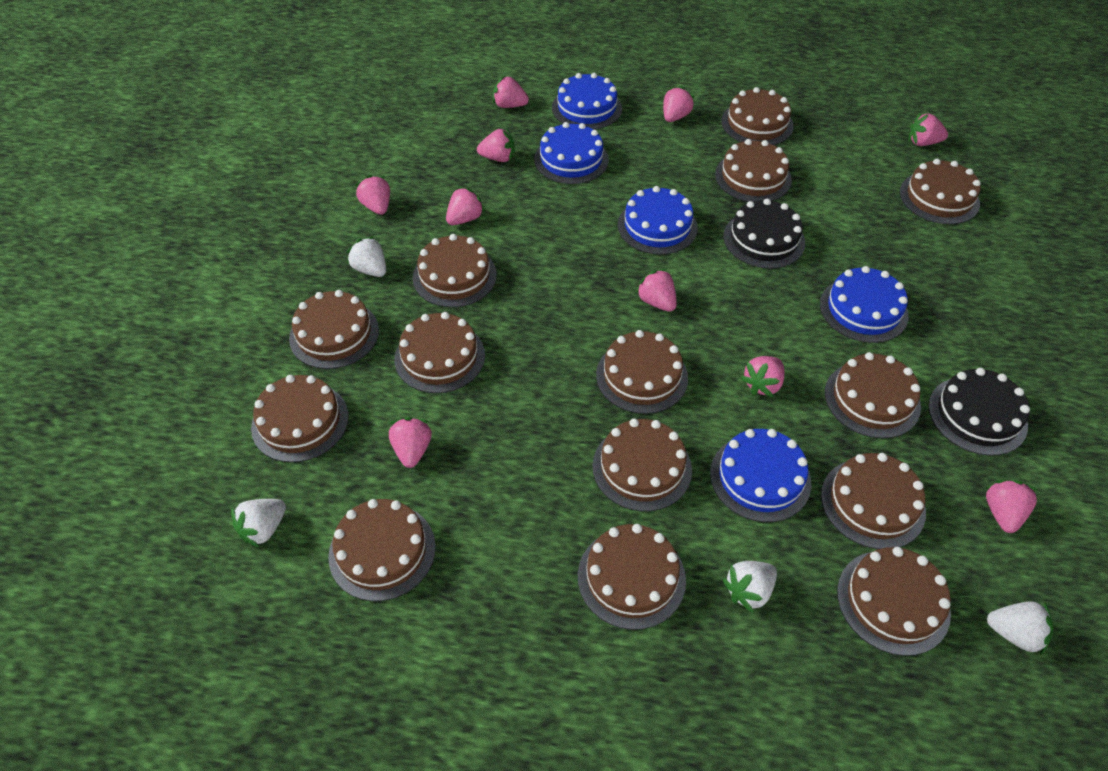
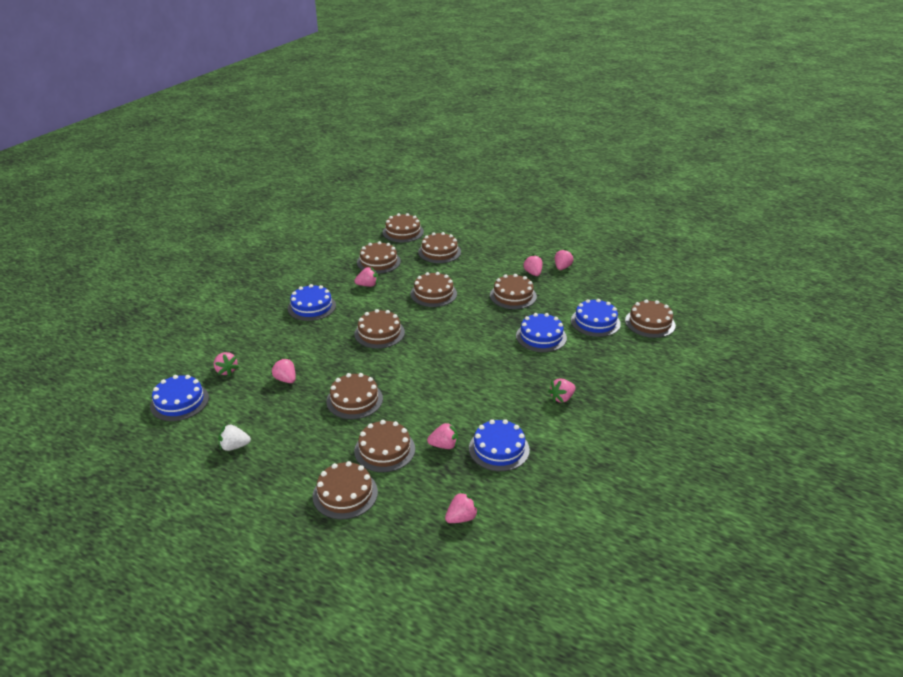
black cake: [724,199,805,269] [929,368,1030,456] = 2 -> none = 0
brown cake: [251,375,349,463] [289,290,379,369] [328,499,436,601] [394,312,485,393] [413,234,497,307] [578,524,686,630] [593,418,692,511] [596,330,688,414] [715,139,792,202] [721,87,794,145] [821,453,926,549] [825,352,921,438] [837,547,951,656] [900,159,981,224] = 14 -> [313,461,378,519] [326,373,383,419] [354,309,405,349] [354,420,415,472] [357,241,401,274] [383,213,424,242] [410,272,457,307] [418,232,461,263] [490,274,537,309] [625,299,676,338] = 10
pink strawberry: [355,175,390,215] [389,417,432,468] [446,187,485,225] [477,128,515,162] [493,76,529,108] [635,269,677,312] [663,86,695,122] [741,356,785,397] [908,113,948,146] [986,480,1039,533] = 10 -> [214,352,239,376] [271,358,296,383] [354,267,378,287] [427,422,458,449] [445,491,479,523] [523,254,542,276] [548,378,576,403] [555,249,574,270] = 8
white strawberry: [231,499,286,548] [347,236,386,277] [723,561,777,613] [987,601,1054,656] = 4 -> [218,424,251,451] = 1

